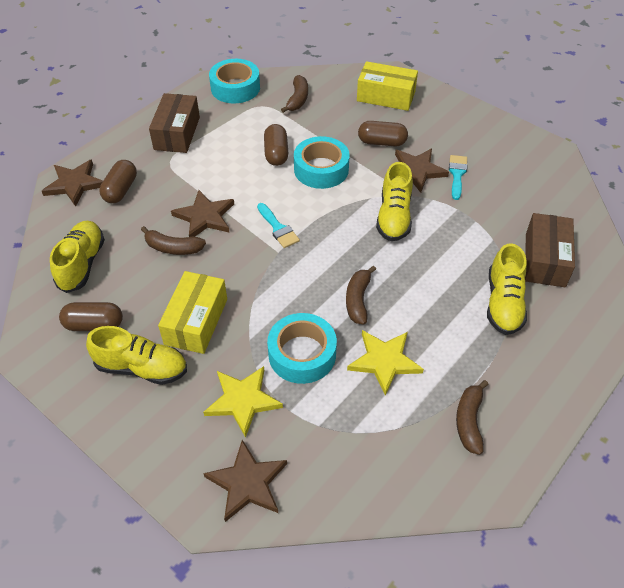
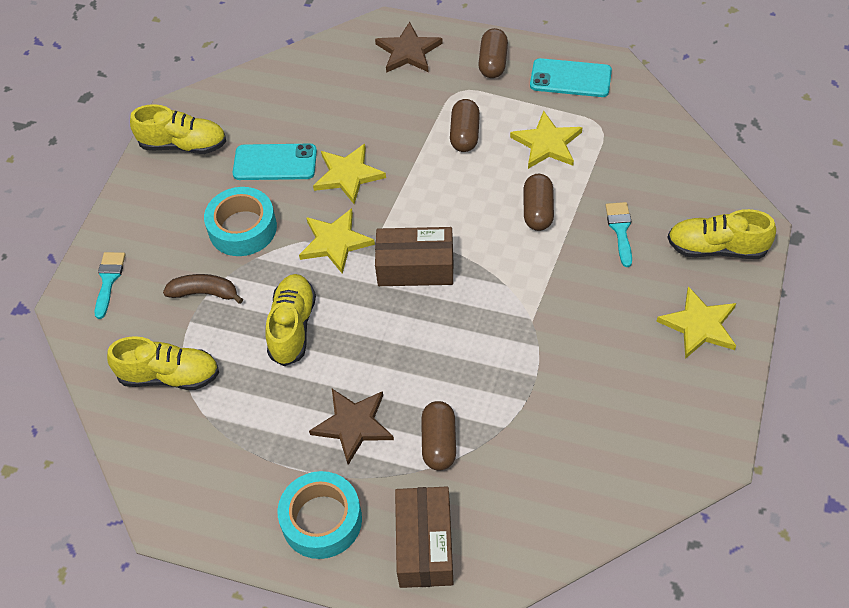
brown banana: [141,226,206,255] [281,75,308,113] [346,266,376,325] [456,380,488,455] = 4 -> [163,274,243,304] = 1
brown star: [42,160,103,207] [171,190,234,237] [203,440,287,522] [395,149,449,193] = 4 -> [309,389,394,465] [375,22,443,73] = 2
turquoise phone: none = 0 -> [233,144,317,180] [530,58,612,97] = 2
turquoise tape: [209,59,260,104] [267,313,337,384] [294,136,350,189] = 3 -> [204,187,277,256] [278,471,362,559] = 2
yellow box: [158,271,227,354] [357,61,418,111] = 2 -> none = 0
yellow star: [203,366,283,438] [347,330,424,396] = 2 -> [299,208,375,274] [313,144,386,204] [510,111,582,169] [656,286,736,359] = 4

